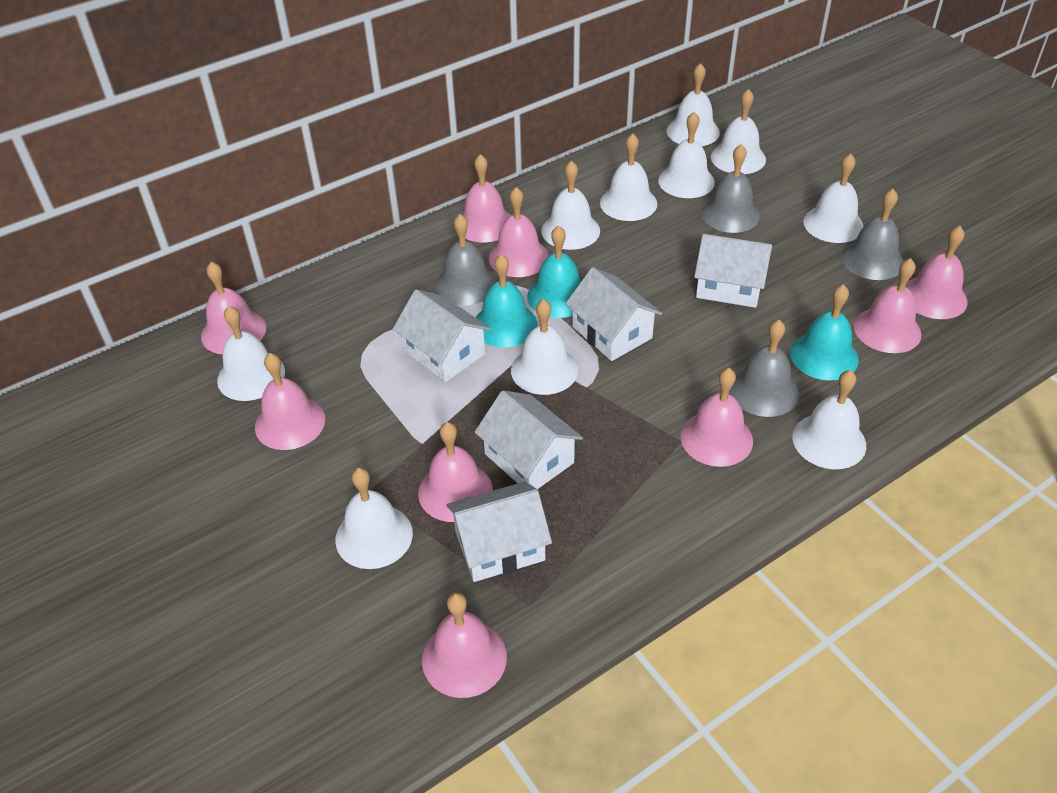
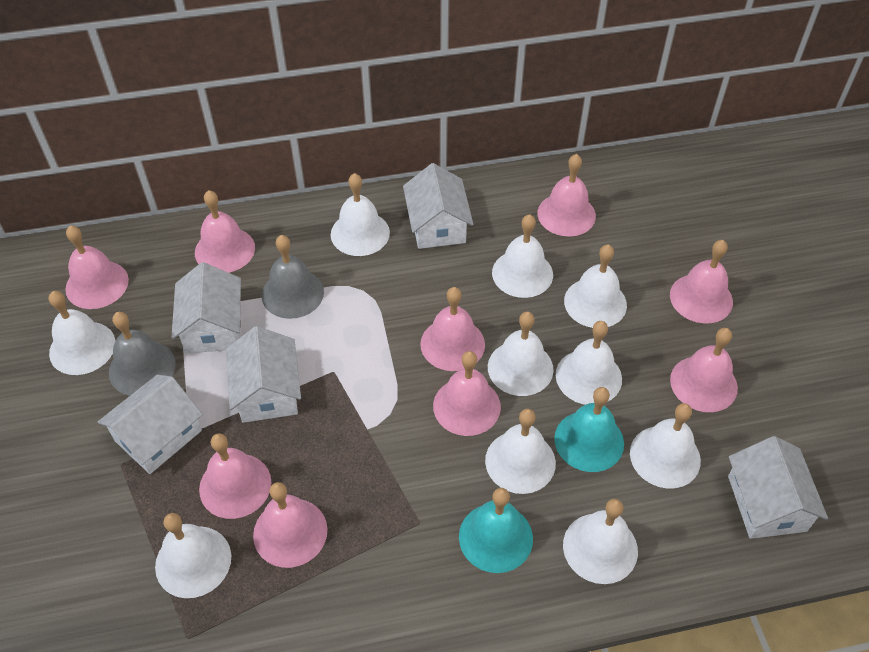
grey bell: [435,214,497,306] [701,144,760,233] [729,320,799,417] [841,189,904,280] = 4 -> [109,312,176,396] [262,235,324,319] = 2
turquoise bell: [475,254,537,348] [527,225,581,318] [790,284,859,381] = 3 -> [459,488,533,573] [554,387,624,472] = 2

